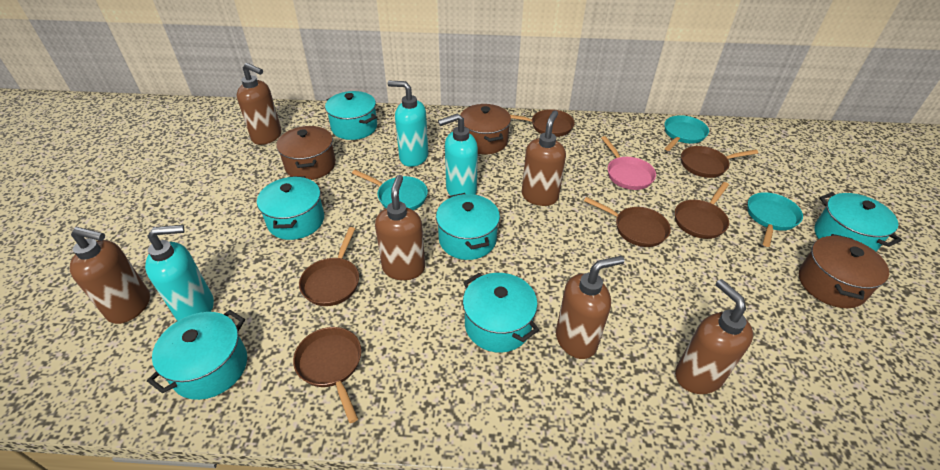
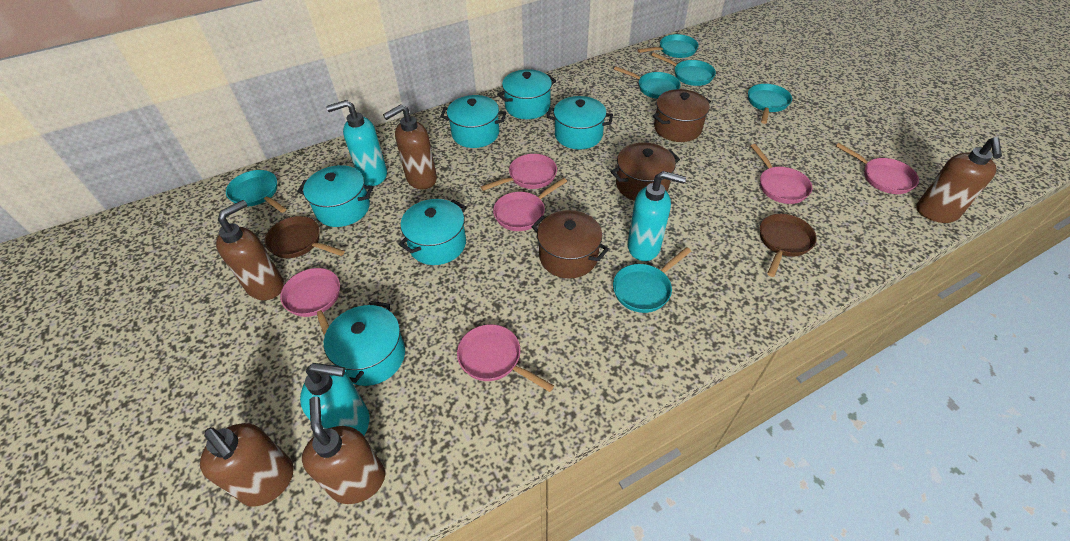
brown pan: [293,327,361,423] [299,227,359,306] [510,109,575,137] [584,197,671,247] [675,182,729,239] [681,146,758,178] = 6 -> [264,216,345,258] [760,214,817,277] = 2
brown soap dispenser: [70,227,150,324] [237,63,282,145] [375,175,425,280] [522,110,566,206] [556,256,625,359] [675,279,753,394] = 6 -> [200,423,294,507] [216,200,284,300] [302,396,385,504] [383,104,437,189] [917,137,1002,223] = 5
pink pan: [601,136,656,190] = 1 -> [280,268,340,336] [457,324,554,392] [481,154,557,191] [493,178,567,231] [751,144,812,204] [836,143,919,194] = 6
turquoise pan: [352,170,428,210] [665,115,709,151] [747,192,803,247] = 3 -> [226,170,286,213] [613,247,691,313] [614,66,681,99] [638,34,699,58] [651,52,716,86] [748,84,792,124] = 6

